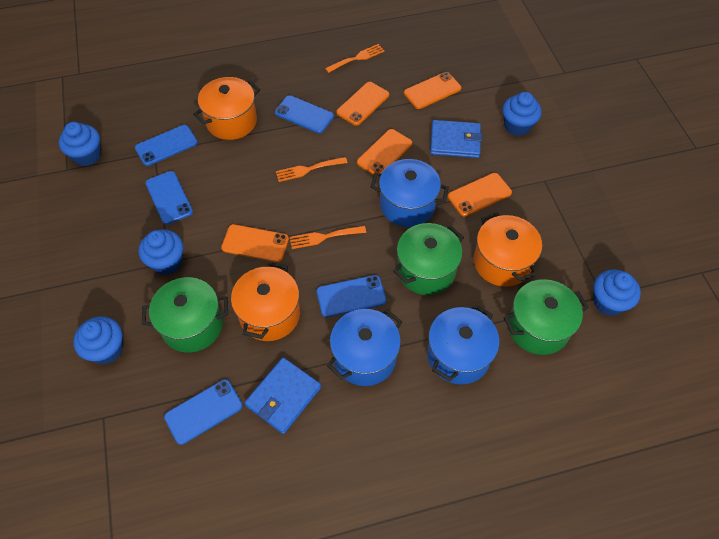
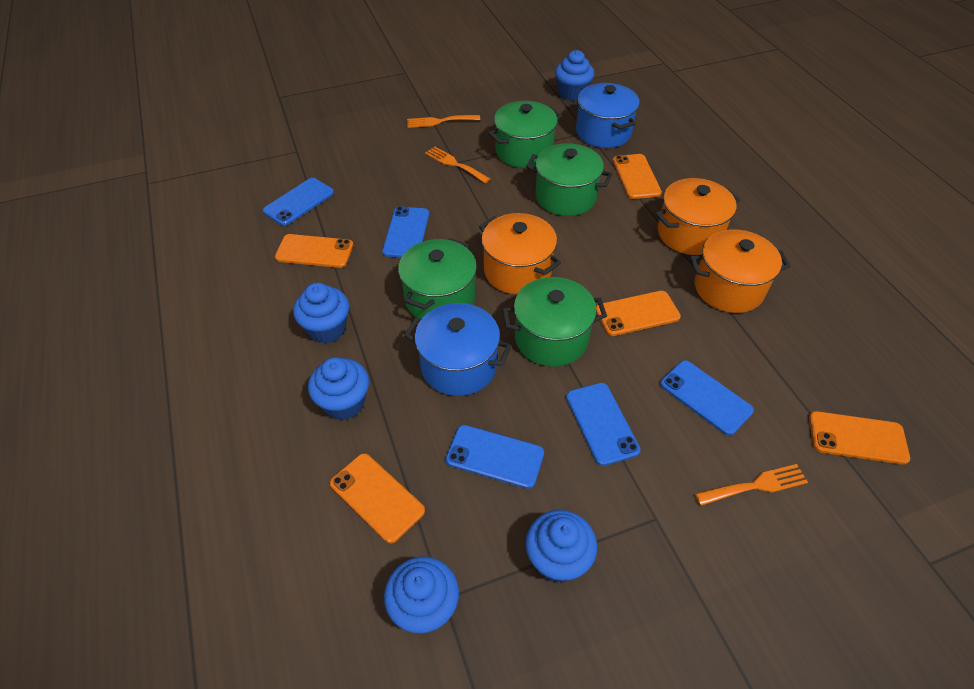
blue pot: [327,309,402,386] [370,159,449,227] [427,304,499,385] = 3 -> [404,303,511,396] [576,83,640,148] = 2
blue wallet: [244,357,321,434] [430,120,482,158] = 2 -> none = 0
green pot: [142,277,228,353] [393,223,464,295] [503,279,589,355] = 3 -> [398,238,477,319] [488,101,562,168] [502,277,607,367] [526,143,612,216] = 4

